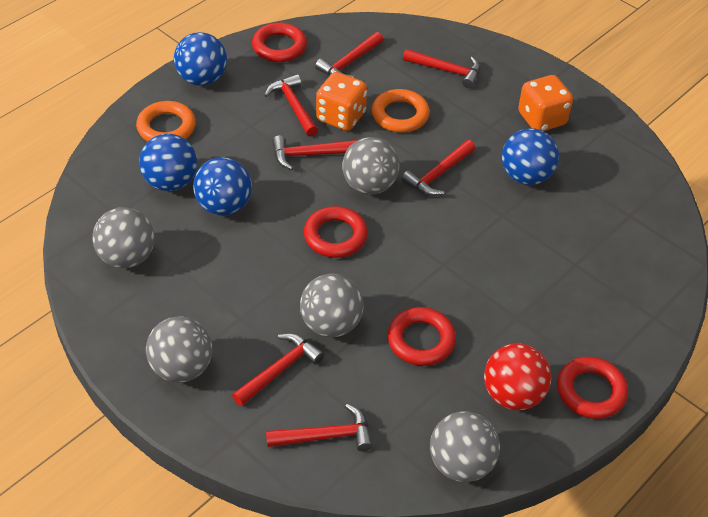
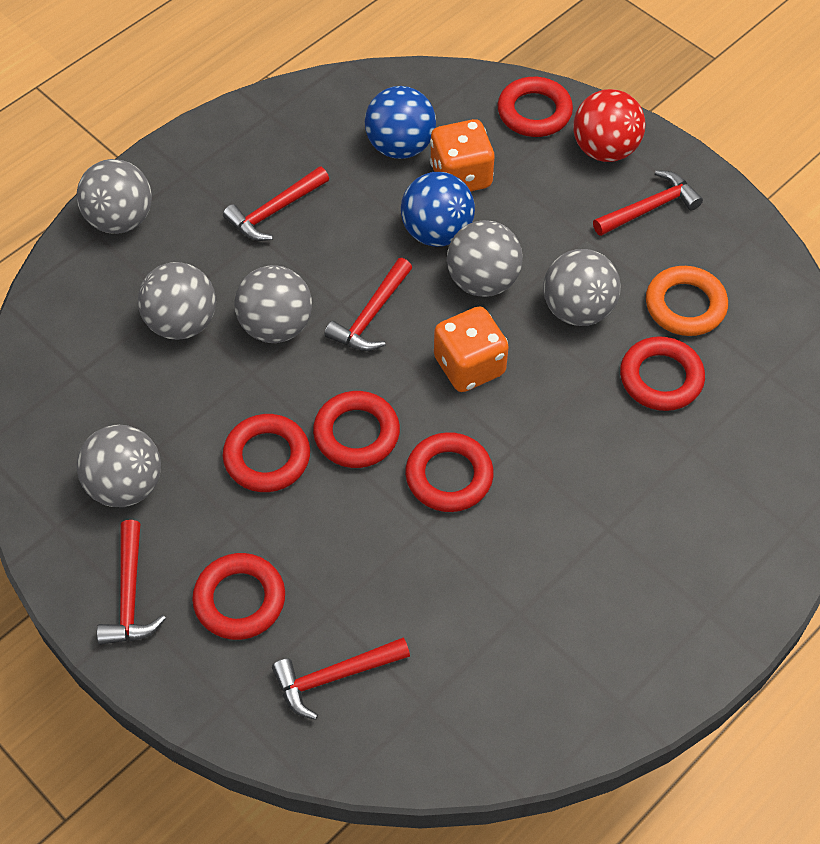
blue ball: [139,134,197,191] [174,32,227,86] [193,157,252,216] [502,128,559,185] = 4 -> [365,86,436,159] [401,172,475,247] = 2
grey ball: [92,207,155,268] [146,316,213,383] [300,274,364,337] [342,137,399,195] [430,411,500,482] = 5 -> [77,159,152,234] [77,425,161,507] [138,262,216,340] [234,265,312,343] [447,220,523,297] [543,249,621,326] = 6
orange ring: [136,101,196,142] [372,89,430,133] = 2 -> [646,266,728,336] = 1
red hammer: [232,333,324,406] [264,74,318,137] [266,404,373,451] [272,135,358,170] [315,32,383,78] [401,140,475,196] [403,49,480,88] = 7 -> [97,520,166,645] [223,166,329,241] [272,637,410,720] [324,258,412,351] [593,170,703,236] = 5
red ring: [252,22,307,62] [304,206,368,258] [387,307,456,366] [557,357,628,419] = 4 -> [192,553,285,640] [223,414,310,492] [313,391,400,468] [405,432,494,512] [498,77,573,137] [620,336,705,411] = 6

